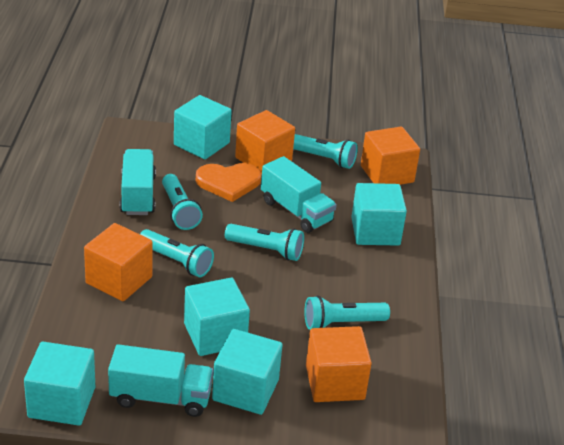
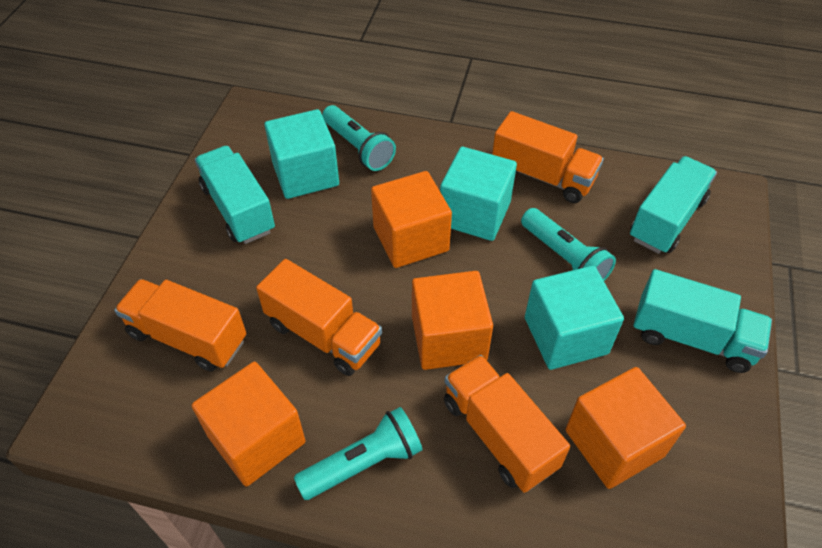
orange heart: [196,163,262,202] = 1 -> none = 0
orange truck: none = 0 -> [114,279,246,371] [256,259,382,376] [444,355,570,493] [492,111,604,203] = 4
turquoise cube: [24,342,95,426] [174,95,232,159] [184,278,250,356] [212,329,283,415] [351,183,407,246] = 5 -> [264,109,339,199] [440,147,517,241] [525,266,624,370] = 3
turquoise flashlight: [140,229,214,277] [162,174,203,230] [225,224,304,261] [293,134,358,169] [304,295,390,330] = 5 -> [294,407,423,500] [322,105,396,171] [521,208,616,281] = 3

